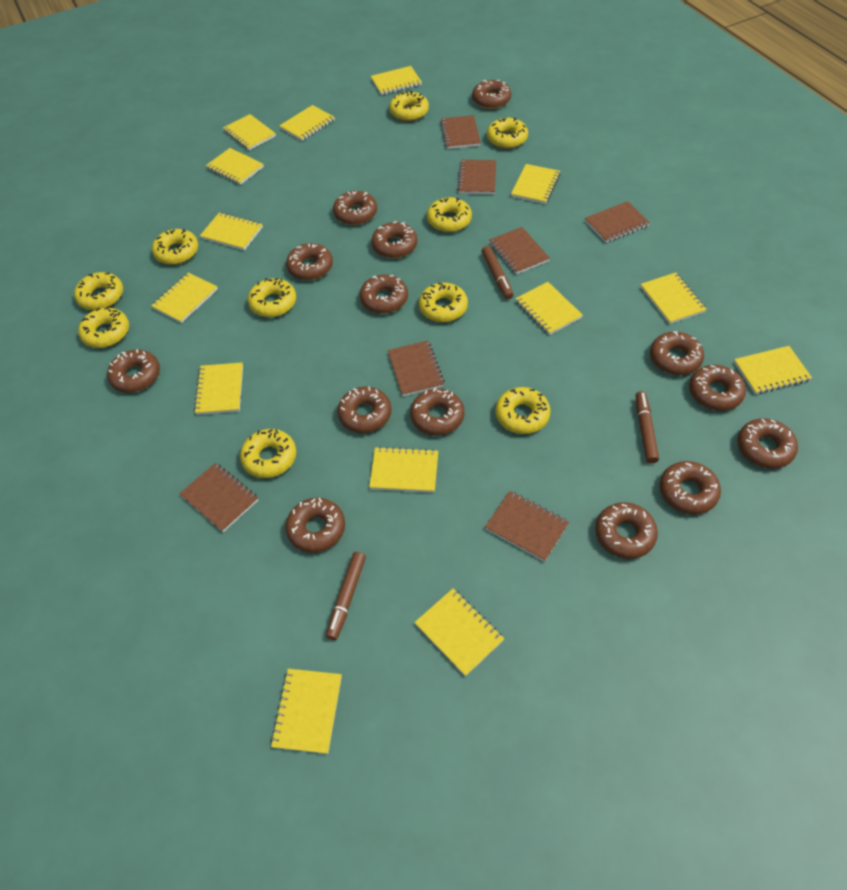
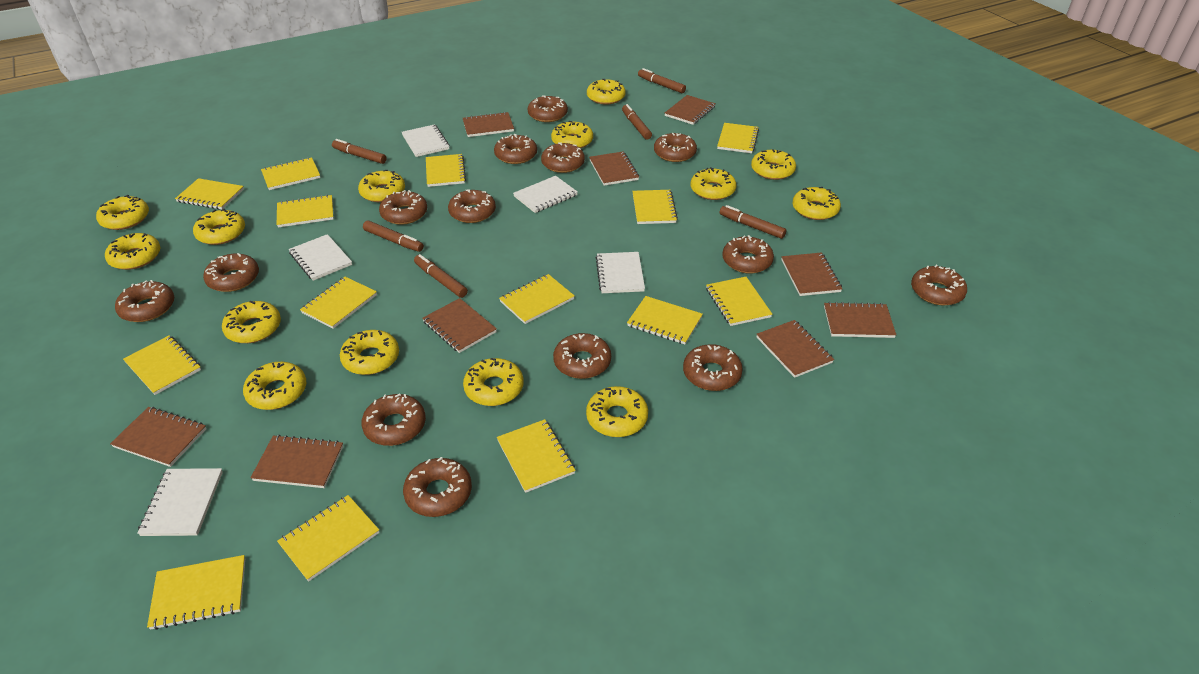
brown marker: [326,552,366,640] [482,246,513,299] [636,391,659,463] = 3 -> [332,139,387,164] [363,220,424,252] [414,254,468,298] [622,104,652,140] [638,68,686,93] [720,205,786,239] = 6
brown notebook: [179,463,258,532] [387,341,445,396] [440,115,481,149] [457,160,496,194] [485,491,569,562] [489,227,550,274] [585,201,650,243] = 7 -> [110,407,206,467] [250,435,343,488] [422,298,497,353] [463,112,514,137] [589,151,639,186] [665,95,716,125] [756,320,834,378] [781,252,842,296] [824,302,896,338] = 9
white notebook: none = 0 -> [137,468,223,536] [289,234,352,281] [402,124,450,157] [513,176,578,213] [596,252,645,293] = 5
yellow donut: [74,272,123,310] [78,307,129,348] [152,229,198,265] [240,429,296,478] [248,278,296,317] [389,91,429,121] [419,283,468,322] [427,197,472,232] [487,118,528,149] [495,387,551,434] = 10 -> [96,195,149,230] [105,233,160,270] [193,209,245,245] [222,301,281,343] [243,362,306,410] [340,330,399,375] [358,170,405,202] [463,358,524,406] [551,121,593,148] [586,386,648,437] [587,79,625,105] [691,167,736,200] [751,149,796,180] [793,187,841,220] = 14

